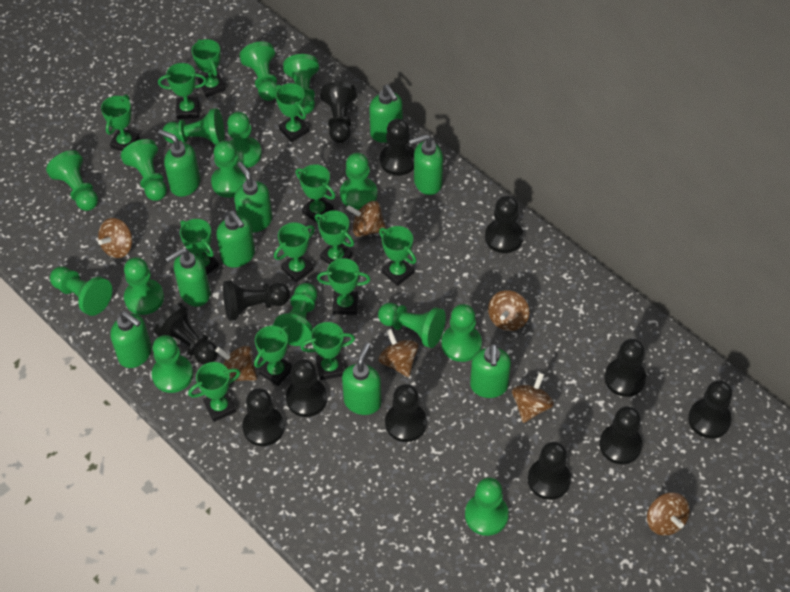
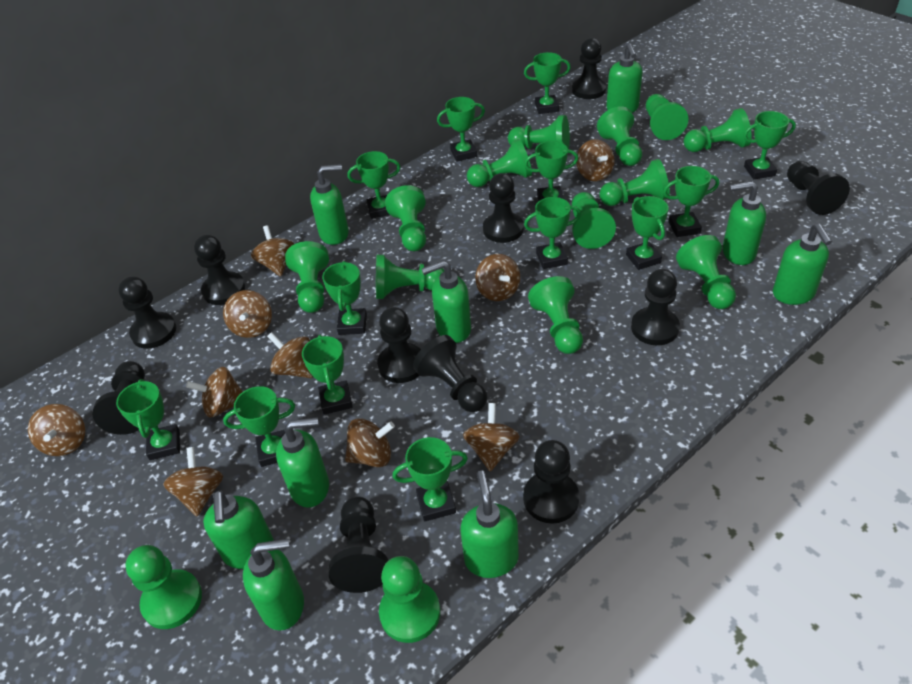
black pawn: [154,303,218,364] [223,280,290,321] [242,388,285,446] [286,359,327,417] [320,81,357,143] [380,119,414,176] [385,384,427,442] [485,196,524,253] [528,442,571,500] [599,406,642,464] [604,339,646,397] [688,380,732,439] = 12 -> [92,361,145,435] [118,276,176,349] [194,235,245,305] [329,496,389,593] [377,307,421,383] [413,335,487,412] [483,173,524,243] [523,440,579,524] [572,38,606,99] [631,269,680,345] [787,161,850,215] = 11
brown spinning top: [98,218,132,258] [215,346,257,381] [346,201,386,237] [378,329,419,377] [488,290,529,331] [512,373,554,423] [647,492,690,536] = 7 -> [28,404,85,456] [163,447,223,516] [186,367,243,418] [223,290,272,338] [251,225,294,276] [267,332,313,378] [345,418,395,467] [463,403,520,472] [475,254,520,301] [576,139,615,181] = 10
green pawn: [46,150,98,211] [50,266,112,316] [121,139,167,201] [124,257,164,315] [152,335,193,393] [163,108,225,145] [211,141,246,198] [227,112,262,168] [239,41,277,101] [273,283,317,346] [283,54,319,114] [340,153,378,210] [378,303,446,348] [441,304,482,362] [465,477,509,536] = 15 -> [125,545,202,629] [285,241,329,313] [376,255,444,299] [379,556,440,643] [385,185,426,251] [467,139,532,187] [508,115,570,149] [528,276,583,354] [572,192,616,249] [597,106,642,166] [599,159,670,206] [646,94,689,140] [676,235,736,309] [684,108,752,152] = 14

